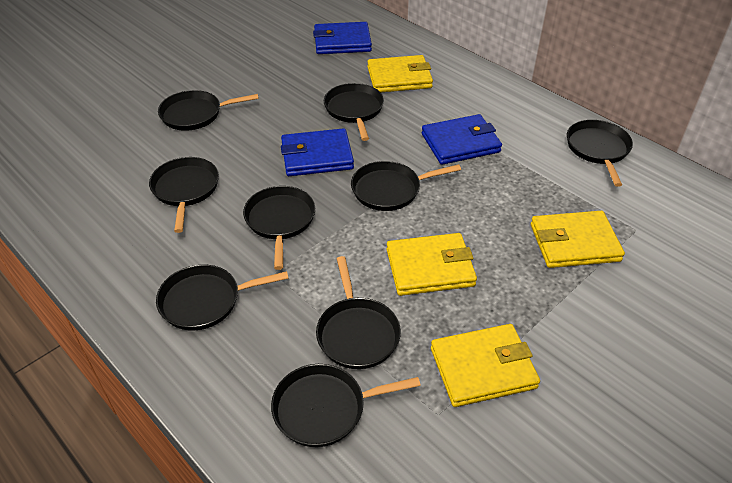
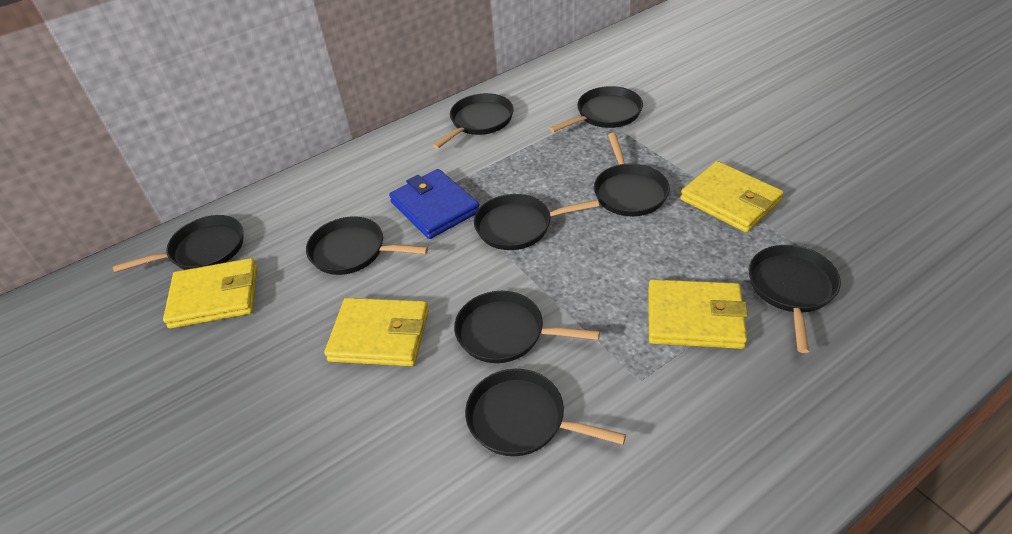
blue wallet: [281,128,354,176] [313,22,372,54] [422,114,502,165] = 3 -> [389,169,479,239] = 1

